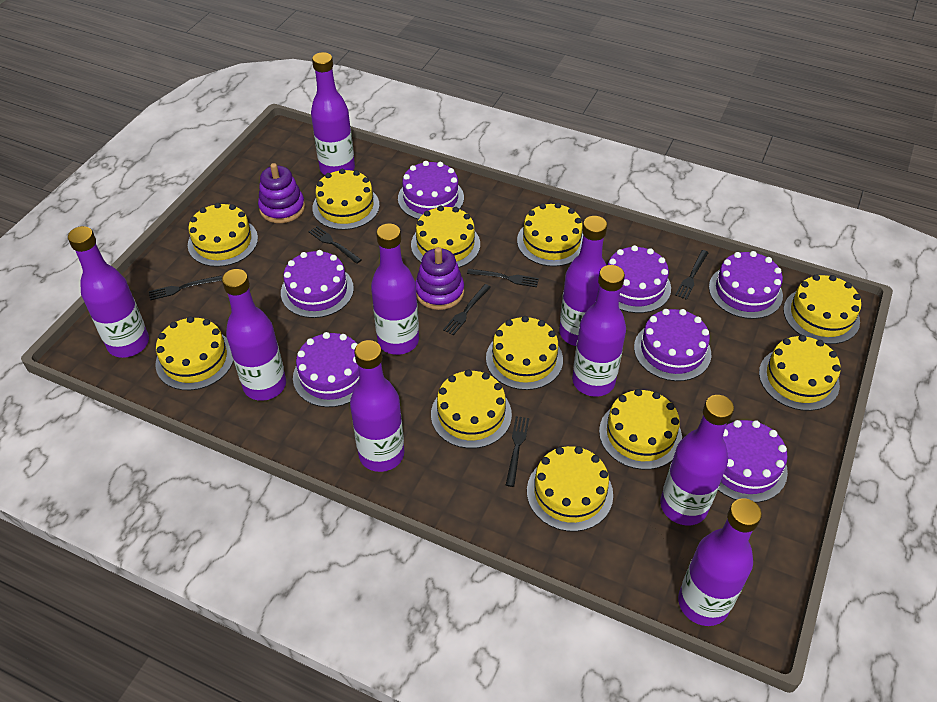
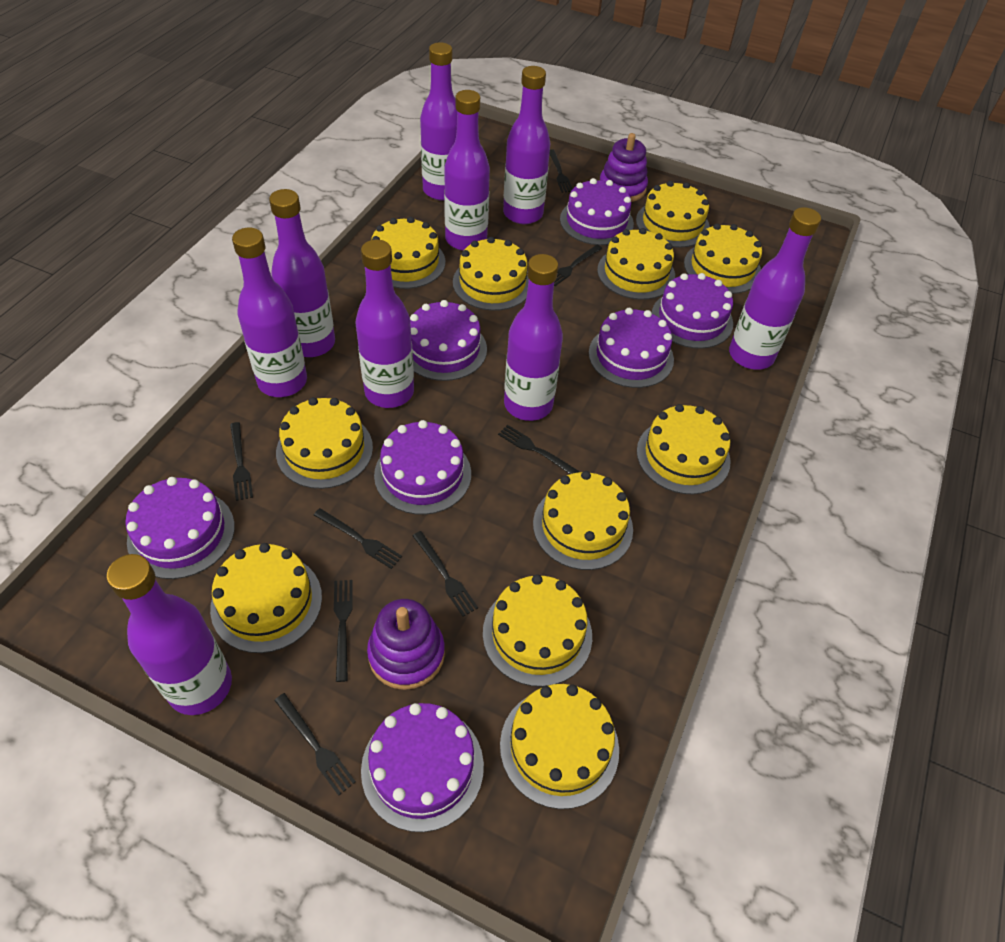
black fork: [149,276,222,300] [308,226,361,264] [443,284,491,335] [467,269,539,287] [506,416,529,487] [675,250,709,300] = 6 -> [230,422,253,501] [274,693,356,796] [314,508,402,569] [334,580,353,682] [413,531,478,617] [498,425,580,474] [550,149,572,193] [554,245,602,286] = 8

